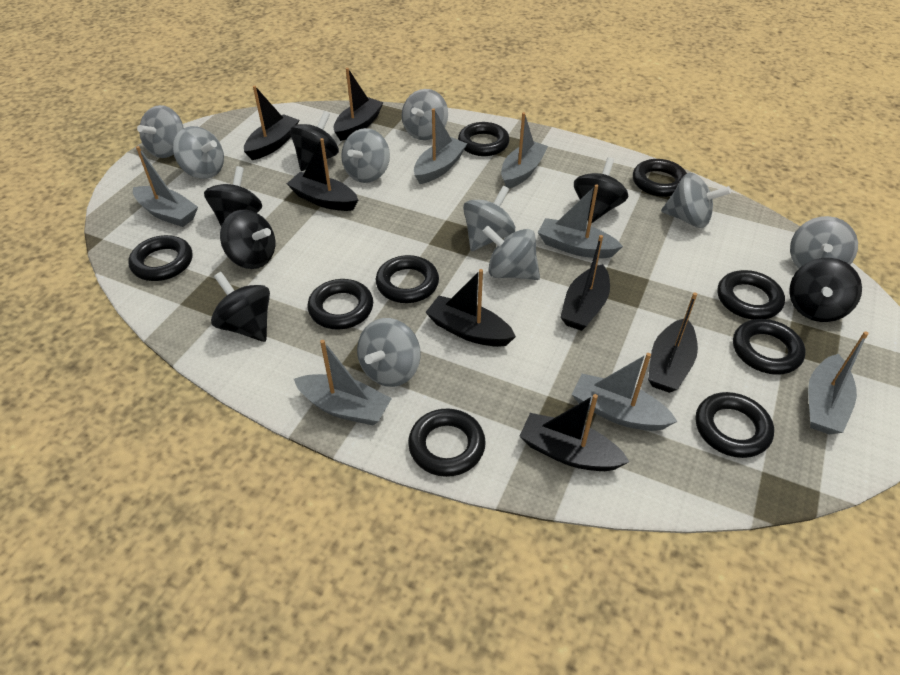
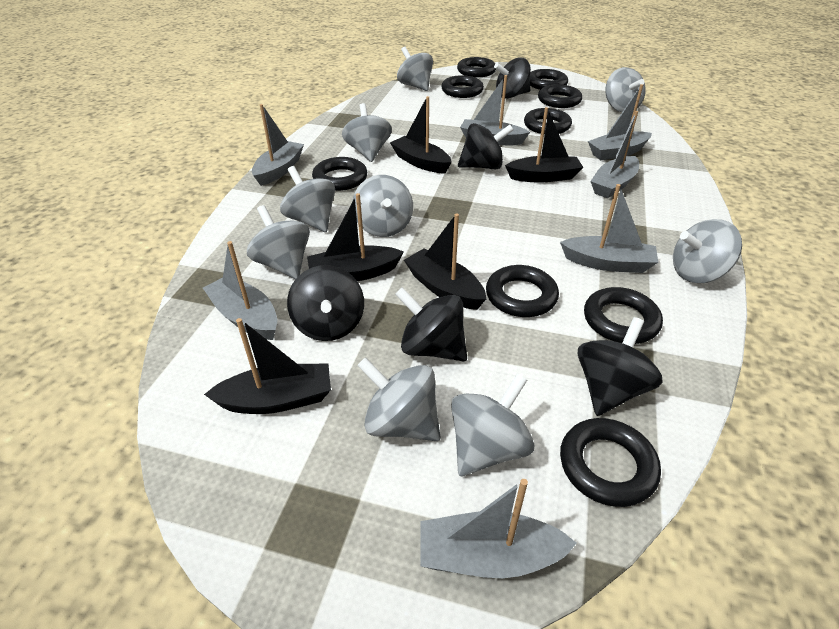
black boat: [244,86,299,160] [287,138,358,211] [334,68,384,141] [425,269,516,347] [520,394,630,471] [560,235,610,331] [648,292,698,393] = 7 -> [204,318,331,414] [307,193,404,281] [390,96,452,174] [404,214,486,310] [505,107,583,182] = 5
black spinning top: [204,166,262,226] [211,272,270,342] [220,210,275,269] [290,111,339,171] [574,157,628,223] [789,258,862,322] = 6 -> [287,265,364,341] [395,287,467,361] [458,123,514,169] [494,58,531,99] [578,317,663,416] = 5

